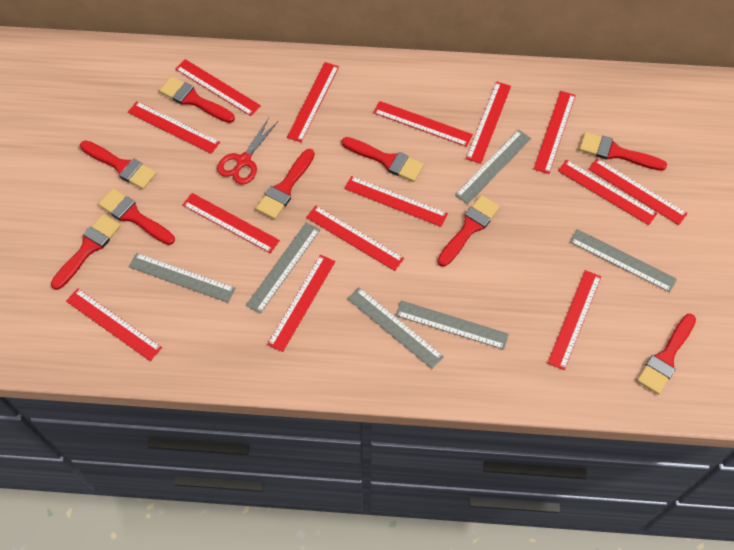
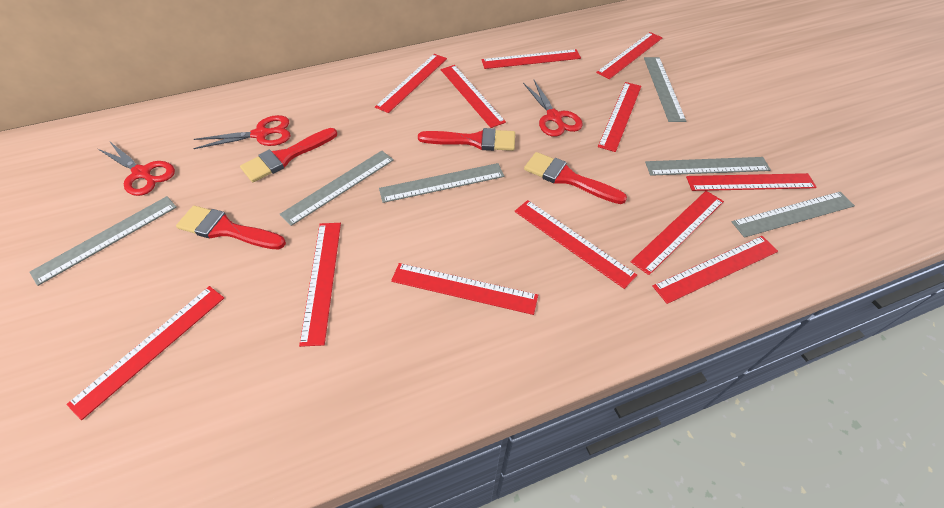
red brush: [51,214,121,290] [80,140,157,189] [98,188,175,245] [159,76,235,123] [256,149,315,219] [342,137,424,182] [437,195,500,267] [579,132,667,171] [637,314,696,394] = 9 -> [176,206,286,249] [240,128,337,182] [418,128,515,151] [524,152,627,204] = 4
red ruler: [66,288,162,361] [128,101,220,154] [175,59,261,116] [182,193,280,253] [267,255,335,352] [287,62,339,142] [306,206,404,271] [344,176,448,227] [373,101,473,147] [466,81,511,164] [534,91,576,174] [548,270,601,370] [558,160,657,225] [588,158,687,225] = 14 -> [66,286,224,420] [299,223,341,347] [375,54,447,113] [391,263,538,315] [441,65,506,128] [482,49,581,69] [515,200,637,289] [596,32,663,79] [598,82,641,152] [631,191,724,275] [653,236,778,304] [686,173,817,191] = 12
red scissors: [217,118,278,184] = 1 -> [98,141,175,196] [193,115,290,149] [523,80,583,137] = 3

